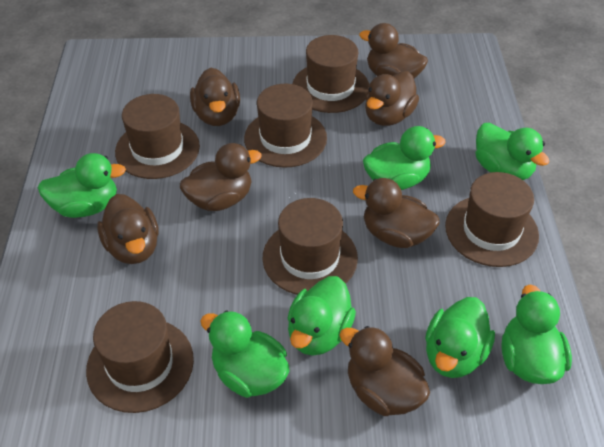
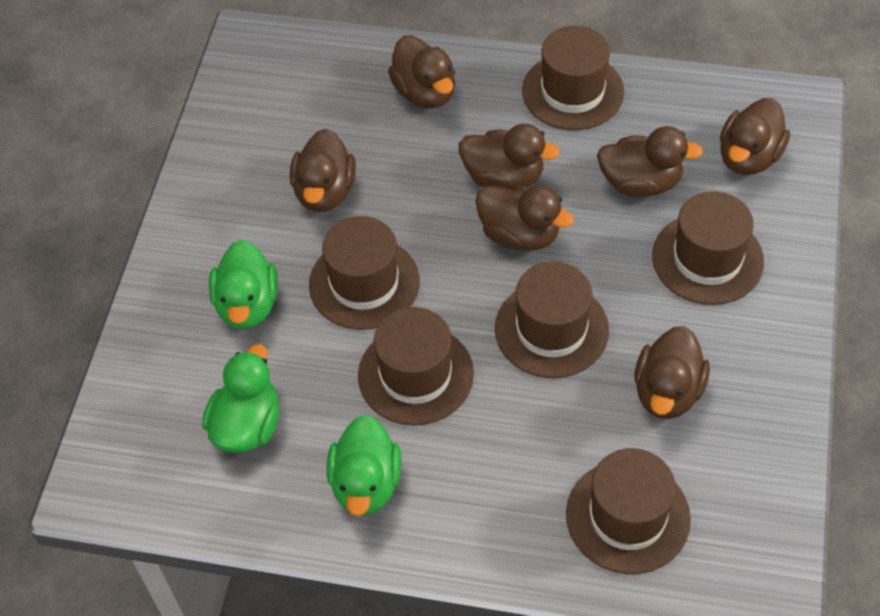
green duck: [38,153,126,218] [200,310,290,398] [288,276,356,356] [363,126,446,190] [425,297,495,378] [475,123,550,180] [501,285,572,384] = 7 -> [202,344,280,453] [209,240,278,329] [327,415,402,516] = 3

